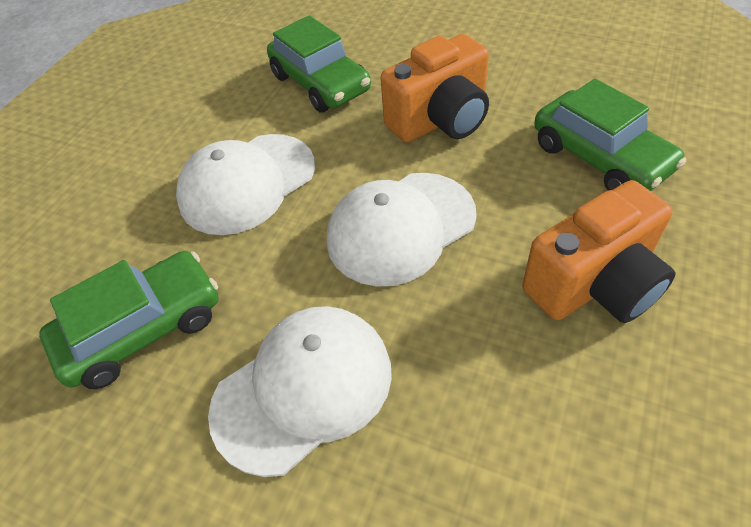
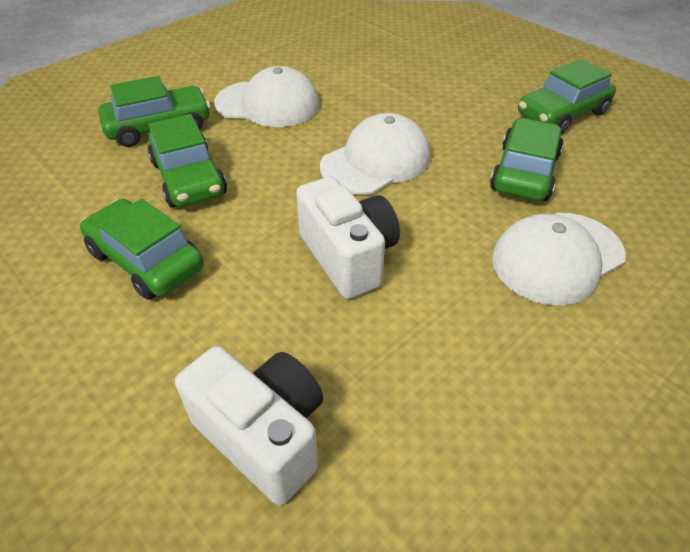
green car: [39,251,219,389] [267,16,371,112] [534,79,686,191] = 3 -> [80,199,204,300] [98,76,211,147] [147,114,227,208] [490,118,563,201] [518,59,616,134] = 5
orange camera: [381,34,489,143] [522,180,676,323] = 2 -> none = 0
white camera: none = 0 -> [175,346,323,505] [296,177,400,299] = 2

